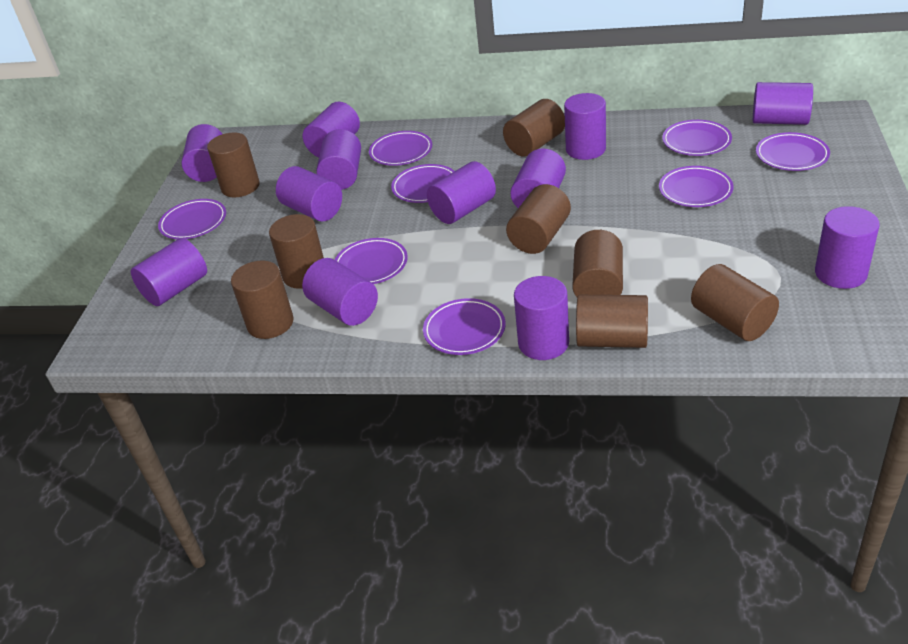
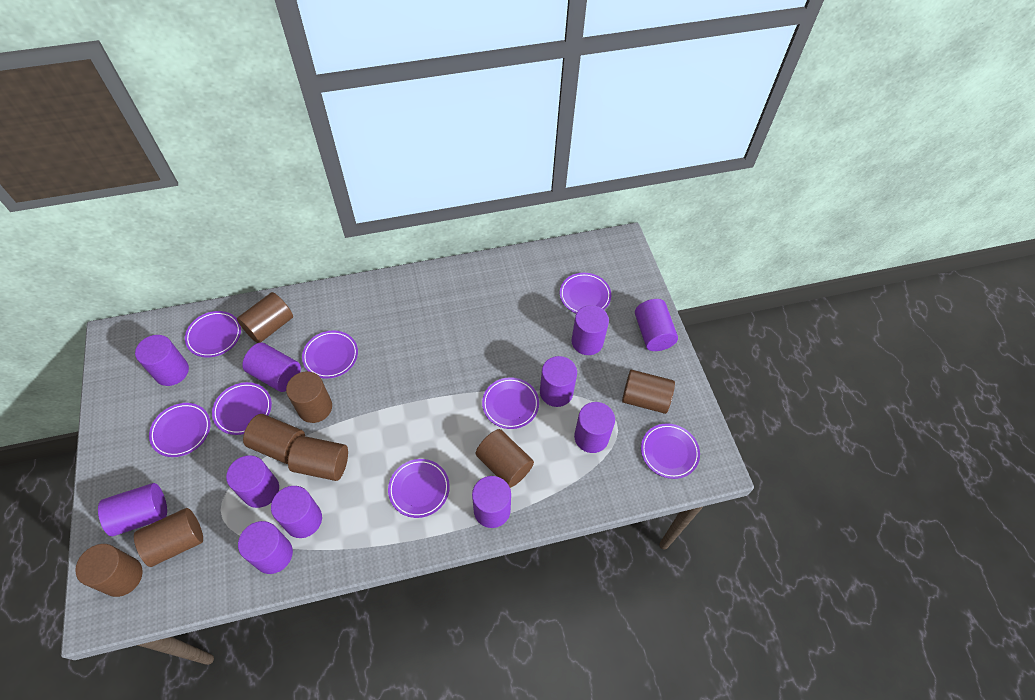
purple cylinder: [131,238,207,306] [181,124,222,182] [276,166,342,222] [302,258,378,326] [303,102,360,157] [317,129,361,190] [427,161,496,224] [510,148,566,208] [514,276,569,360] [564,93,606,160] [753,82,813,125] [815,206,880,289] = 12 -> [98,483,167,536] [135,335,189,386] [226,455,279,508] [238,521,293,574] [242,343,301,392] [271,486,322,538] [472,476,511,528] [540,356,577,407] [571,305,609,355] [574,402,615,453] [635,299,678,351] = 11

